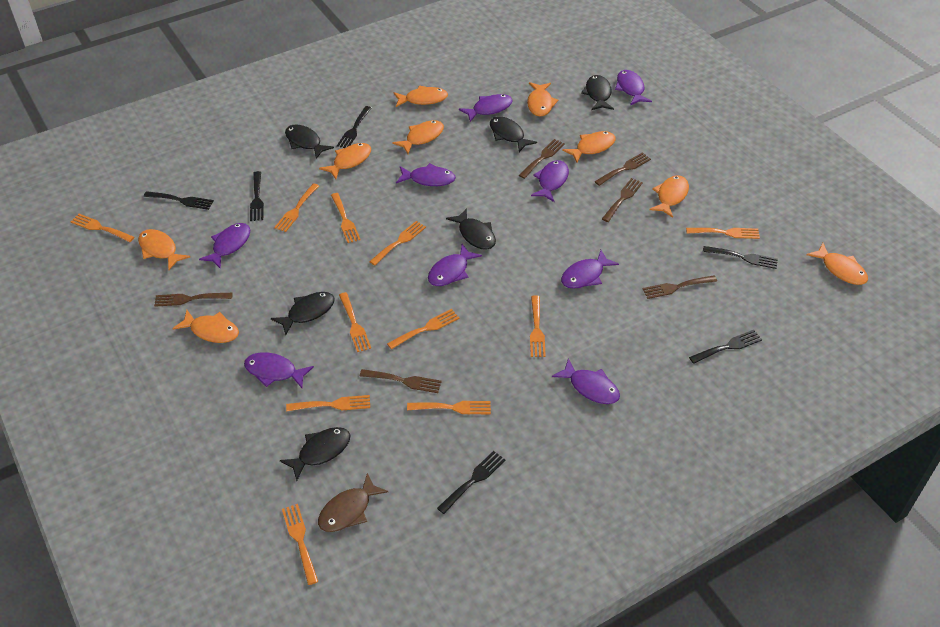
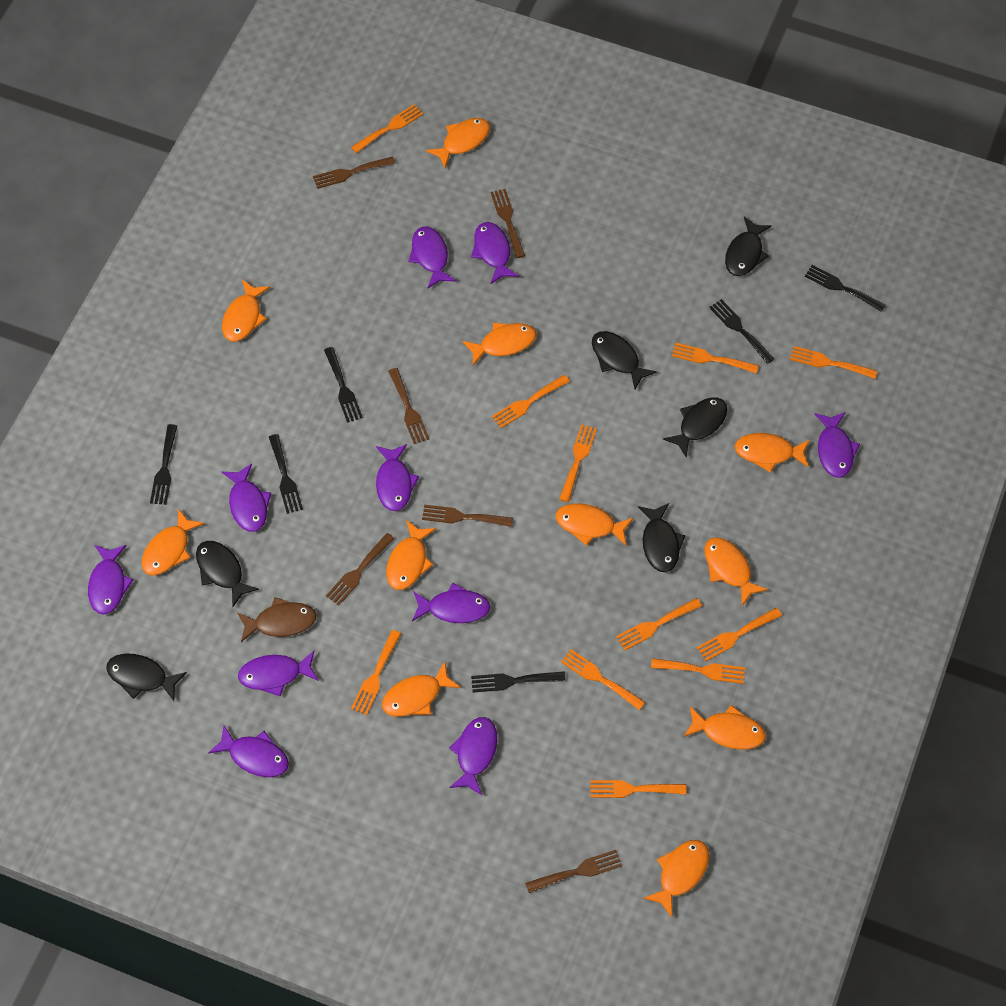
orange fish: [138,229,190,270] [172,310,239,343] [319,143,371,179] [392,120,444,154] [393,86,448,107] [527,82,558,116] [562,131,616,163] [649,175,689,218] [806,243,868,285] = 9 -> [141,508,205,576] [222,280,270,342] [382,661,461,717] [386,520,436,590] [426,118,490,168] [462,322,536,366] [556,504,633,546] [643,840,709,917] [684,705,766,750] [704,538,768,606] [735,433,810,473] = 11
purple fish: [199,223,250,268] [244,352,314,388] [396,163,456,186] [428,244,482,286] [459,94,513,122] [531,160,569,202] [552,358,620,404] [561,250,619,289] [615,70,652,105] = 9 -> [88,545,133,615] [208,725,289,777] [222,464,271,532] [238,651,319,696] [376,444,419,511] [409,226,456,289] [412,583,490,623] [449,717,497,795] [471,222,519,284] [815,412,860,478] = 10

